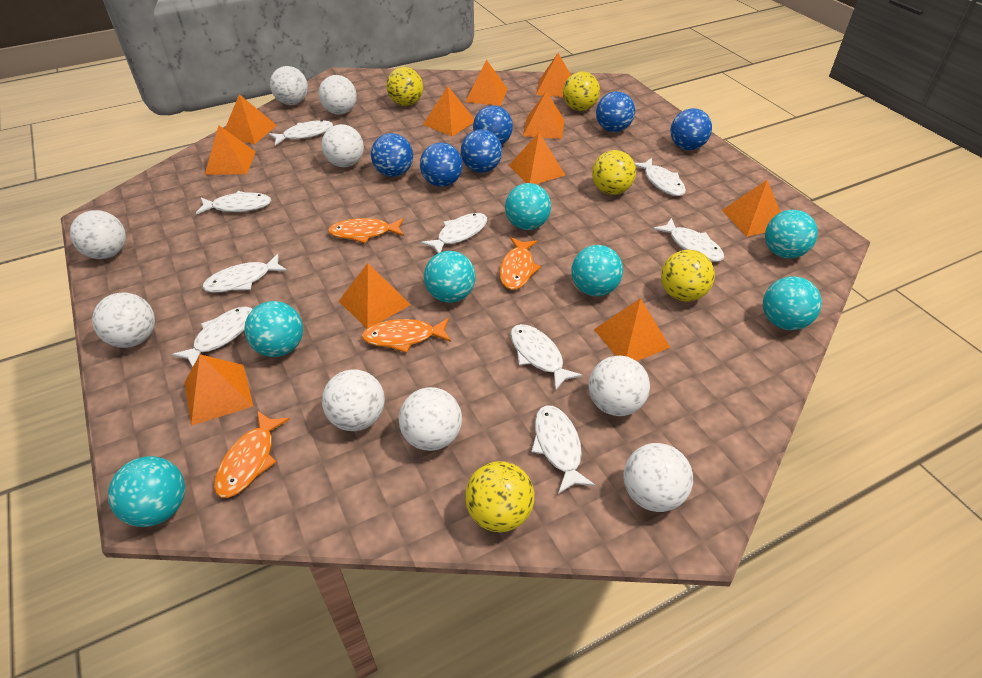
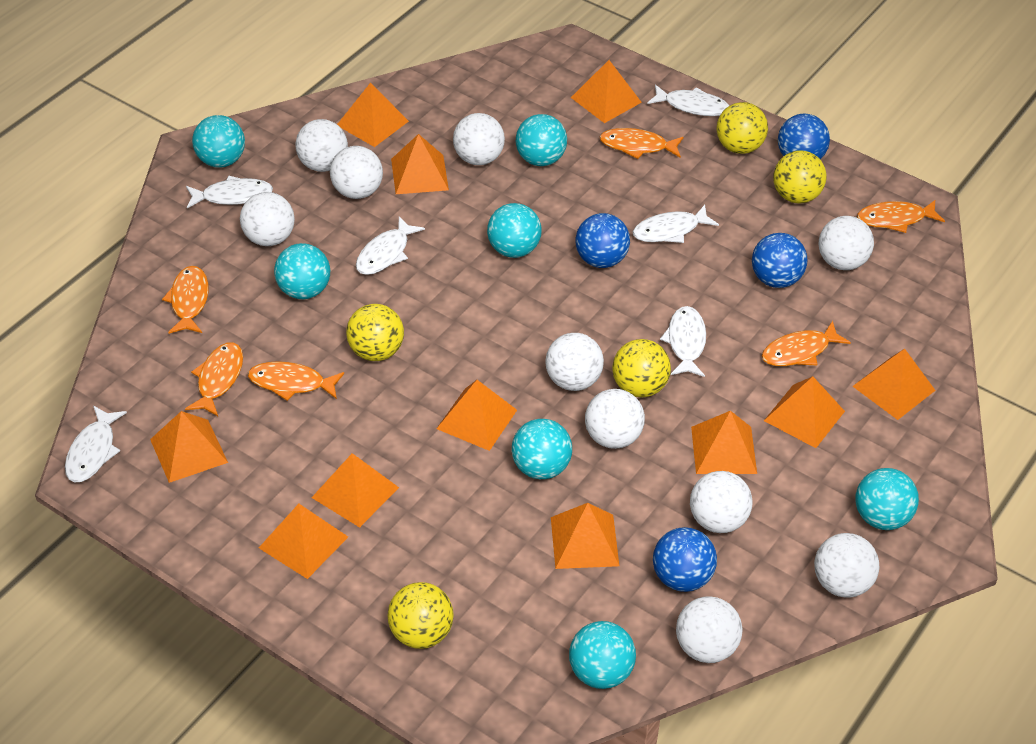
blue ball: [371,133,413,177] [420,142,463,187] [461,129,502,173] [473,105,513,145] [596,92,635,132] [670,108,712,150] = 6 -> [575,213,630,268] [653,527,717,592] [752,233,807,288] [778,114,830,159] = 4
orange fish: [214,410,290,498] [328,218,404,243] [362,318,451,353] [499,237,541,290] = 4 -> [162,266,209,334] [185,342,243,416] [248,361,344,401] [600,128,683,159] [762,321,851,366] [857,200,945,233] = 6
white ball: [70,210,126,259] [92,292,155,348] [270,66,308,105] [319,75,357,115] [321,124,364,167] [322,369,385,431] [399,387,462,451] [589,356,650,416] [623,443,693,512] = 9 -> [240,192,295,246] [295,119,348,172] [330,146,383,199] [453,113,505,165] [545,333,604,391] [585,389,645,449] [676,596,743,663] [690,471,753,533] [814,533,879,598] [818,216,874,270] = 10
white fish: [171,307,253,367] [196,191,271,214] [202,254,287,293] [269,120,333,146] [421,213,487,253] [510,324,582,391] [531,405,595,494] [635,158,686,196] [653,218,724,262] = 9 -> [65,406,127,482] [186,176,273,208] [356,216,425,275] [633,205,719,243] [648,85,729,116] [660,306,706,377] = 6

